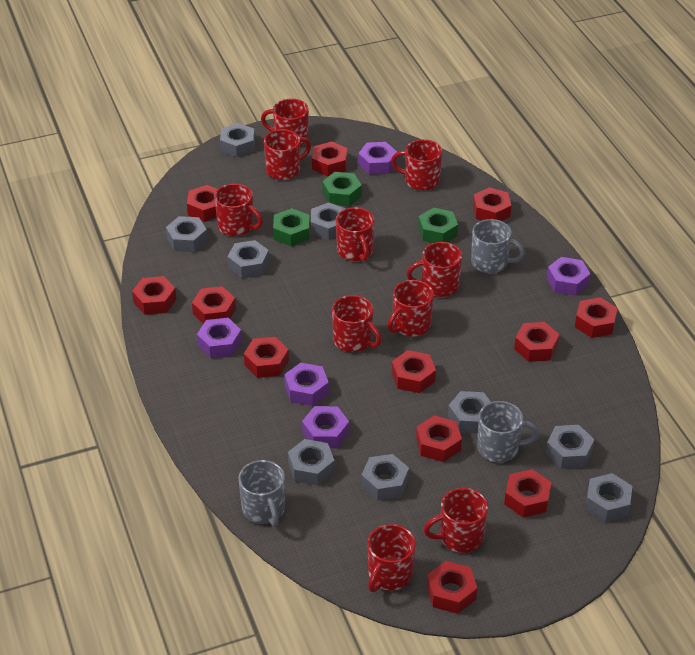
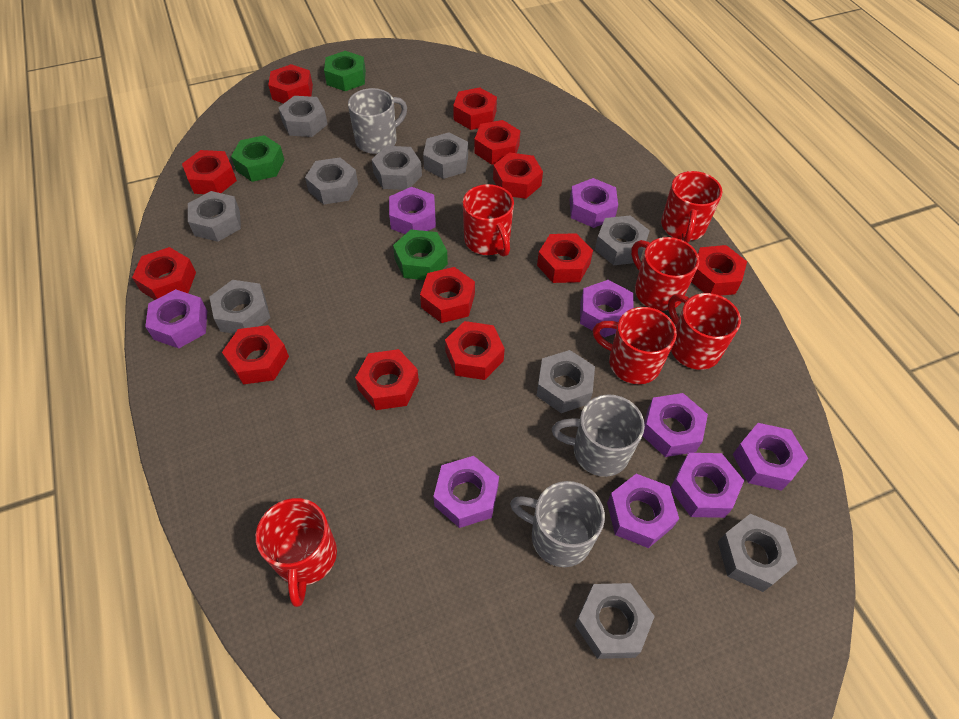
grey nut: [166,216,208,252] [220,123,255,157] [227,240,269,278] [288,439,335,485] [311,202,346,240] [361,454,409,501] [448,391,491,433] [546,425,594,469] [585,473,632,522] = 9 -> [188,191,241,242] [209,280,270,334] [278,96,328,137] [305,157,358,205] [372,146,422,190] [423,133,468,179] [536,350,595,413] [575,583,655,659] [595,215,650,265] [718,514,798,592] = 10
purple nut: [197,318,242,358] [284,363,329,406] [302,406,349,448] [358,142,397,175] [547,257,590,296] = 5 -> [145,289,207,348] [389,187,436,234] [433,456,499,528] [570,178,618,228] [580,280,634,338] [607,474,679,548] [643,393,708,457] [670,453,744,518] [733,423,808,491] = 9
red mug: [215,184,263,237] [261,99,309,146] [264,129,311,180] [332,295,382,352] [336,207,374,261] [367,524,416,592] [387,280,434,337] [391,139,442,191] [407,242,462,297] [424,488,488,553] = 10 -> [256,498,337,607] [463,184,514,257] [593,307,677,384] [631,237,699,311] [661,171,722,243] [668,293,741,370] = 6

